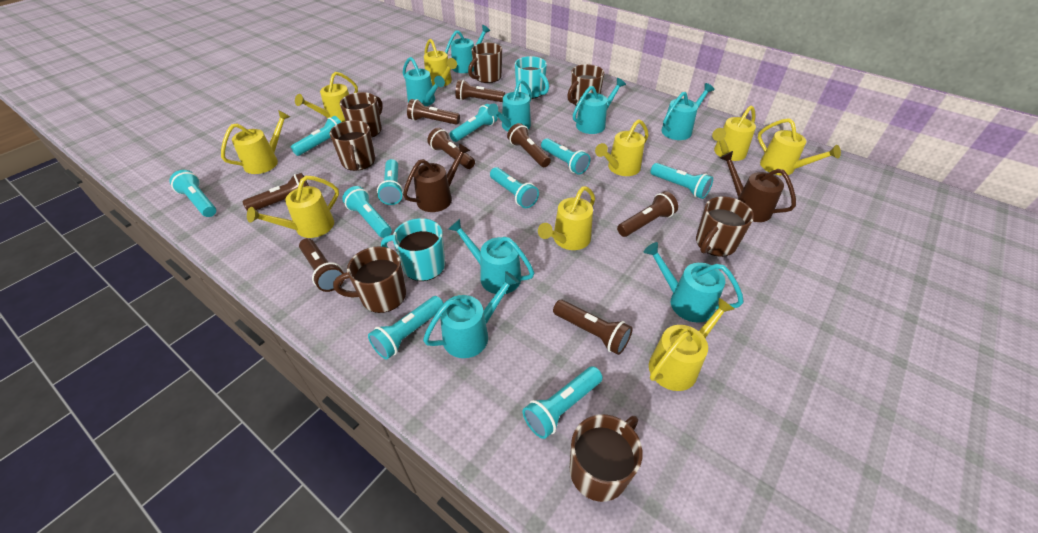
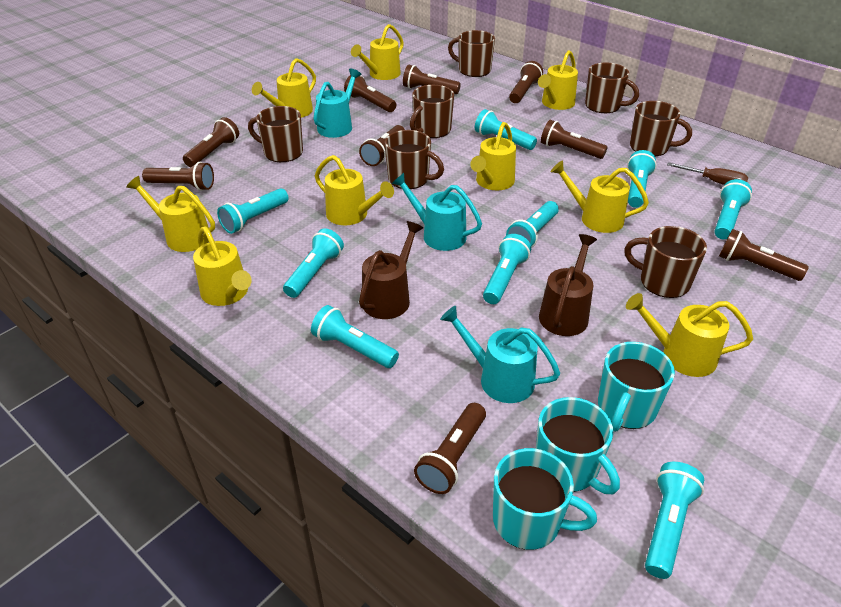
brown flashlight: [243,173,309,211] [299,238,344,292] [407,99,460,125] [427,128,475,169] [455,80,505,102] [507,123,551,167] [553,300,633,355] [617,191,678,237] = 8 -> [142,162,214,191] [183,117,239,167] [344,75,396,112] [359,125,405,166] [403,65,461,94] [414,403,486,494] [509,61,543,103] [541,120,608,159] [719,229,809,281] = 9
brown screwdriver: none = 0 -> [667,162,748,185] = 1
turquoise flashlight: [169,170,216,217] [291,116,341,156] [342,186,392,238] [368,296,444,359] [377,159,403,205] [450,104,498,142] [490,167,539,208] [523,366,603,439] [541,138,590,175] [651,163,713,199] = 10 -> [217,188,289,234] [283,229,344,298] [311,305,399,368] [475,109,537,150] [483,234,531,304] [506,201,559,248] [627,150,657,208] [645,462,704,579] [714,179,752,239] = 9
turquoise mug: [381,218,445,281] [515,56,549,99] = 2 -> [493,448,597,550] [536,397,620,494] [598,342,675,432] = 3
turquoise watering can: [403,57,445,106] [423,271,519,358] [445,25,490,73] [448,219,534,294] [487,80,532,131] [573,78,626,134] [644,242,744,322] [661,83,715,140] = 8 -> [313,69,361,138] [391,173,482,251] [440,306,560,403] = 3

